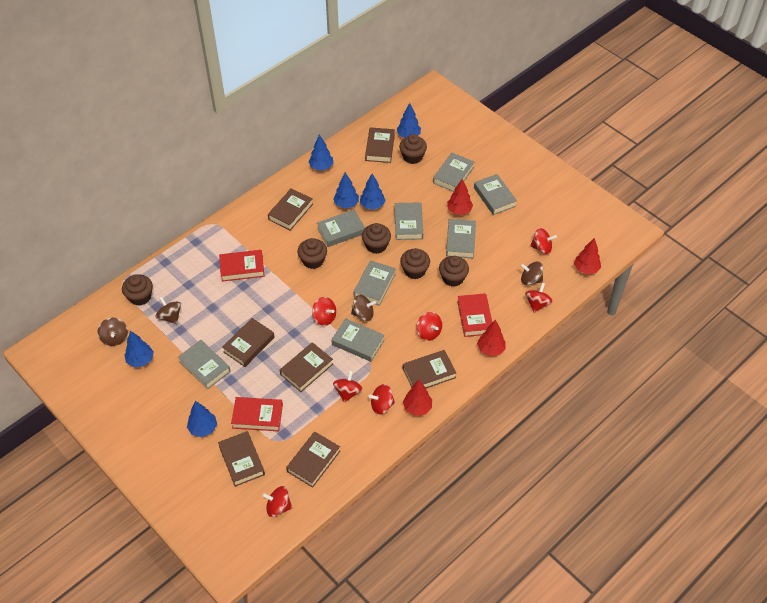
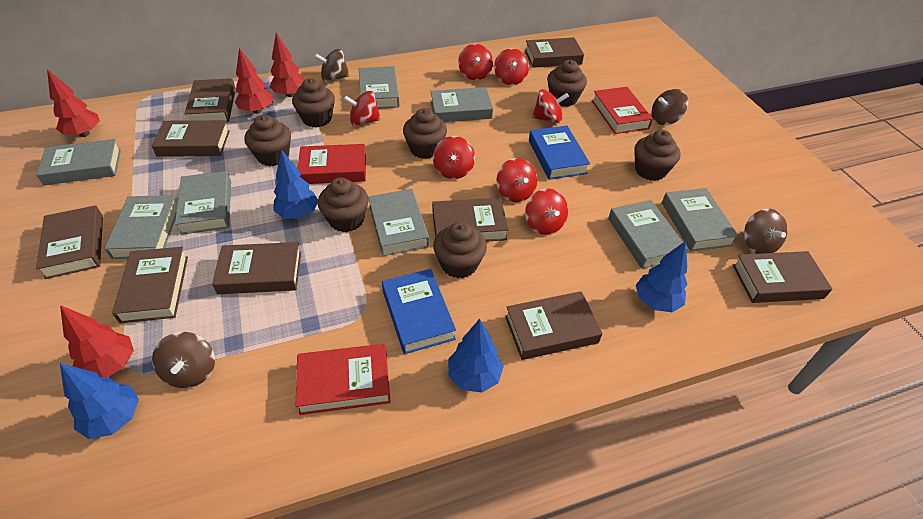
blue book: none = 0 -> [382,269,456,354] [529,126,590,180] = 2
blue tree: [125,331,154,367] [187,401,217,437] [309,134,333,171] [333,172,359,208] [360,174,386,210] [397,103,421,138] = 6 -> [60,363,139,439] [273,149,318,219] [448,319,504,393] [636,241,688,312] = 4
brown book: [218,431,265,487] [222,318,275,367] [268,189,313,231] [280,342,333,392] [286,431,340,488] [365,127,395,163] [403,350,456,388] = 7 -> [36,205,103,279] [112,247,188,323] [152,120,230,157] [184,78,236,122] [212,242,301,294] [432,198,508,242] [505,291,603,360] [525,37,584,68] [732,251,832,303] = 9
brown cupcake: [122,275,153,306] [297,238,327,269] [362,223,391,254] [399,134,427,164] [400,248,430,279] [439,256,469,287] = 6 -> [244,115,291,166] [292,78,335,127] [318,177,369,232] [403,108,447,159] [433,222,487,278] [547,60,587,107] [634,130,680,181] = 7

